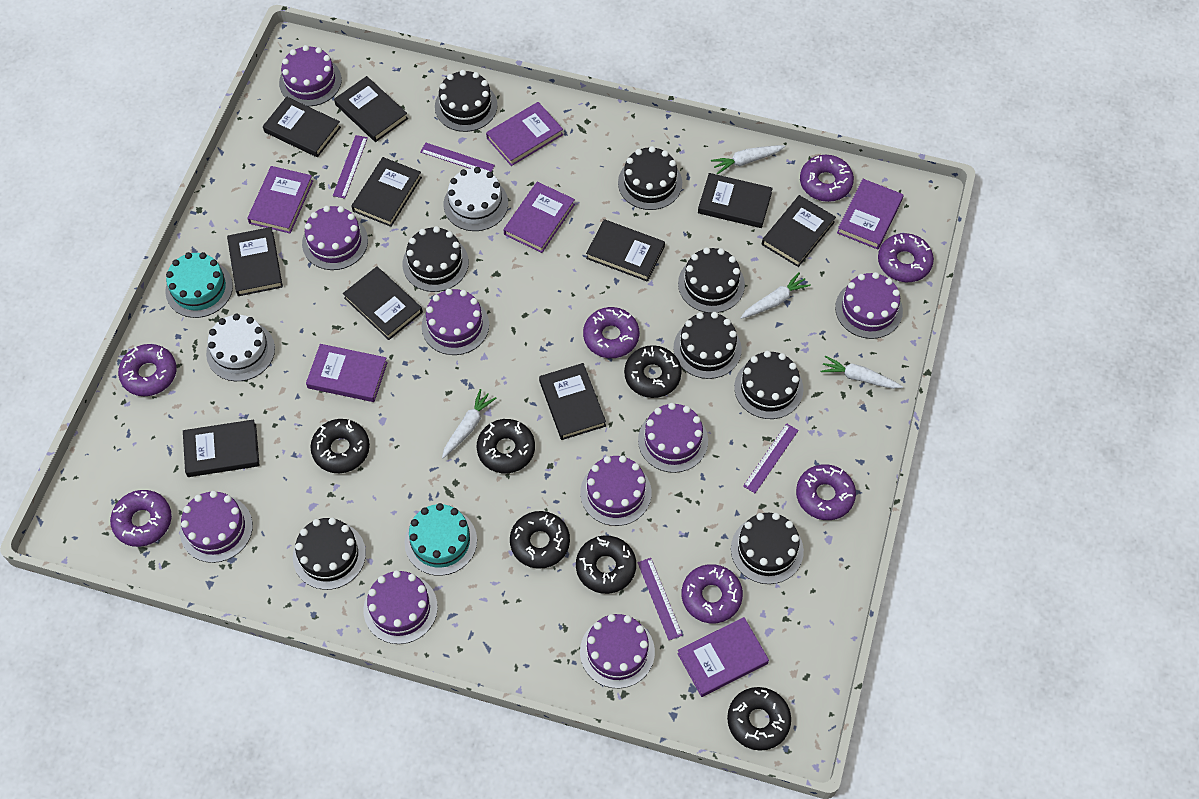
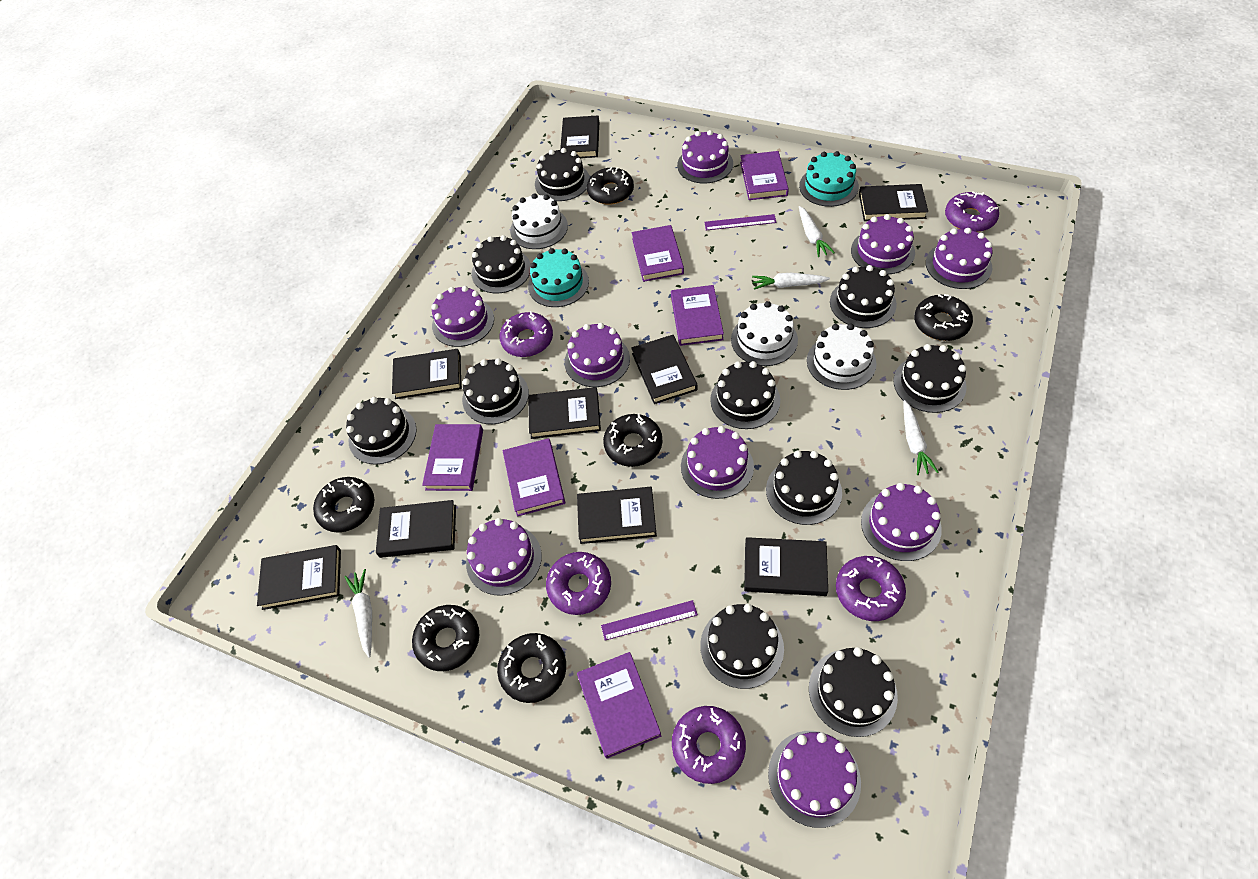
black book: [183,419,260,477] [227,227,283,296] [263,97,341,157] [334,76,408,142] [343,266,423,340] [352,157,422,227] [539,363,606,440] [586,219,665,282] [698,173,773,228] [762,195,836,267] = 10 -> [257,545,341,610] [376,500,456,558] [392,349,461,399] [528,387,601,439] [560,115,599,158] [577,487,657,544] [631,335,697,404] [744,537,828,596] [859,184,928,221] = 9
black cake: [293,517,366,590] [402,226,469,292] [435,70,497,132] [618,146,682,210] [673,312,742,379] [678,247,745,313] [731,513,804,584] [734,351,803,419] = 8 -> [346,397,417,465] [462,358,529,424] [471,235,531,293] [535,148,590,201] [700,604,784,689] [710,361,780,429] [766,450,842,525] [809,647,898,737] [830,265,897,328] [894,344,967,413] = 10
purple donut: [110,490,172,547] [118,344,177,396] [583,307,639,358] [681,564,743,623] [796,464,856,520] [800,155,854,202] [878,233,934,282] = 7 -> [499,311,553,357] [546,552,611,615] [672,706,746,784] [836,556,906,621] [945,192,999,232] = 5
purple ruler: [333,135,368,199] [420,142,495,172] [637,558,683,640] [743,423,799,493] = 4 -> [601,600,698,640] [704,214,777,230] = 2
white cake: [206,314,275,381] [444,167,508,231] = 2 -> [510,193,568,249] [731,301,798,366] [807,324,877,390] = 3

